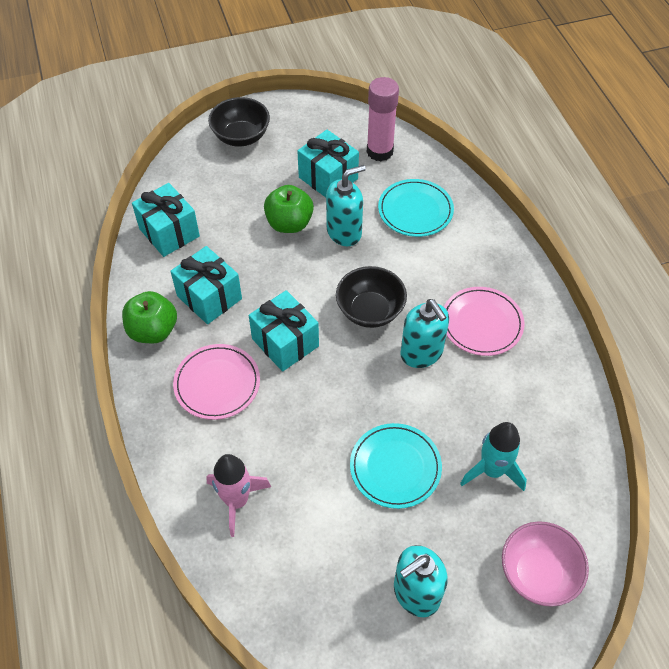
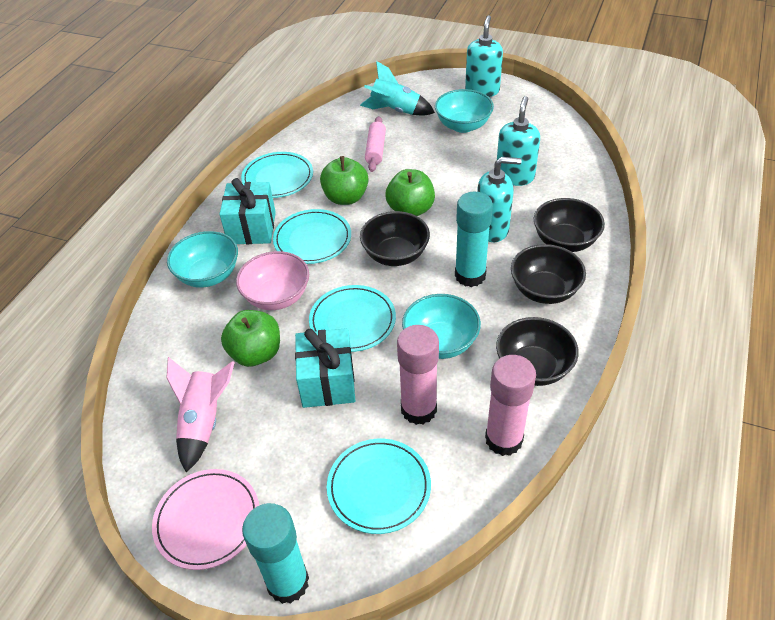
black bowl: [208,97,270,146] [336,266,407,328] = 2 -> [360,211,430,266] [496,317,579,386] [511,244,586,304] [534,198,605,252] = 4
green apple: [122,291,177,344] [264,185,314,233] = 2 -> [221,310,280,367] [320,156,369,205] [385,169,435,216] = 3
pink glue stick: [367,77,399,161] = 1 -> [397,325,439,425] [485,355,536,456] = 2
pink plate: [173,344,260,420] [444,287,525,356] = 2 -> [152,469,259,570] = 1
pink rolling pin: none = 0 -> [365,116,386,172] = 1
turquoise bowl: none = 0 -> [167,231,238,288] [402,294,481,359] [435,89,494,133] = 3
turquoise gift: [132,183,200,257] [170,246,242,324] [249,290,319,372] [297,130,359,197] = 4 -> [219,178,276,244] [295,328,355,408] = 2
turquoise glue stick: none = 0 -> [242,503,309,604] [455,192,493,287] = 2
turquoise plate: [350,423,442,509] [378,179,454,237] = 2 -> [241,152,313,198] [273,209,351,264] [309,285,396,352] [327,439,431,534] = 4

